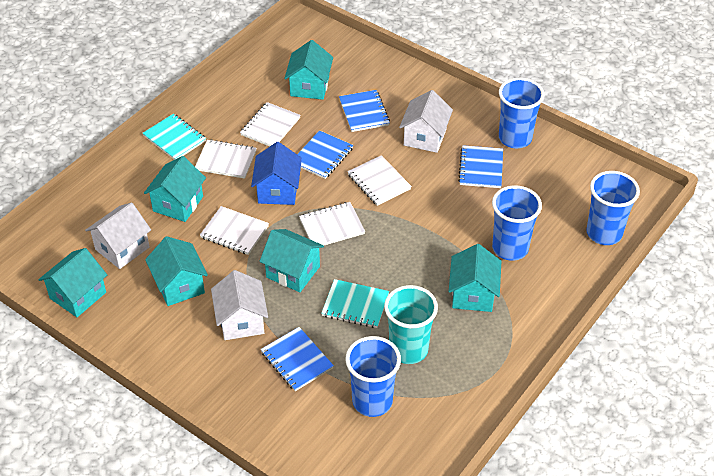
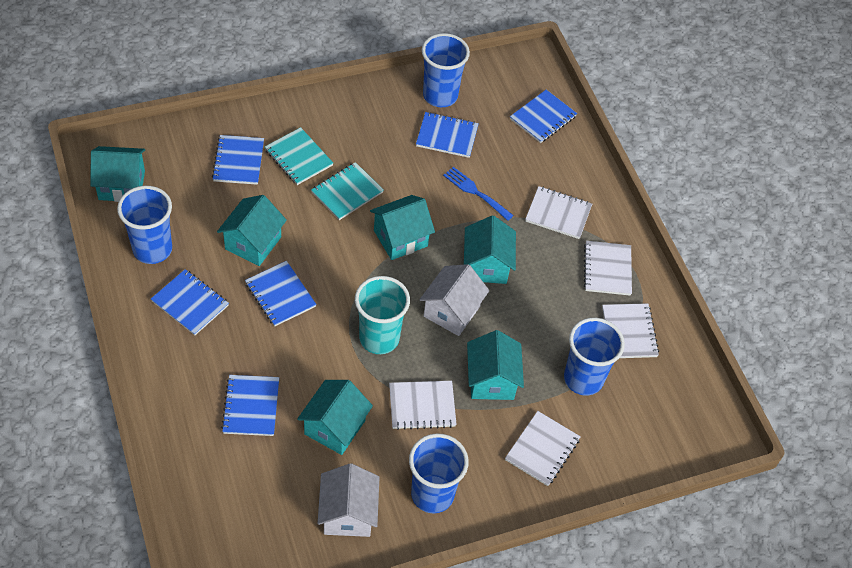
blue fork: none = 0 -> [443,167,514,221] = 1
blue house: [251,142,302,205] = 1 -> none = 0
blue notebook: [261,327,334,391] [297,130,353,179] [339,90,390,132] [458,145,503,188] = 4 -> [151,269,229,335] [212,135,264,185] [221,375,279,436] [245,261,316,327] [416,112,479,158] [510,90,577,143] = 6
white house: [85,202,151,269] [211,270,268,340] [399,90,453,153] = 3 -> [318,464,380,537] [419,264,490,336] = 2

